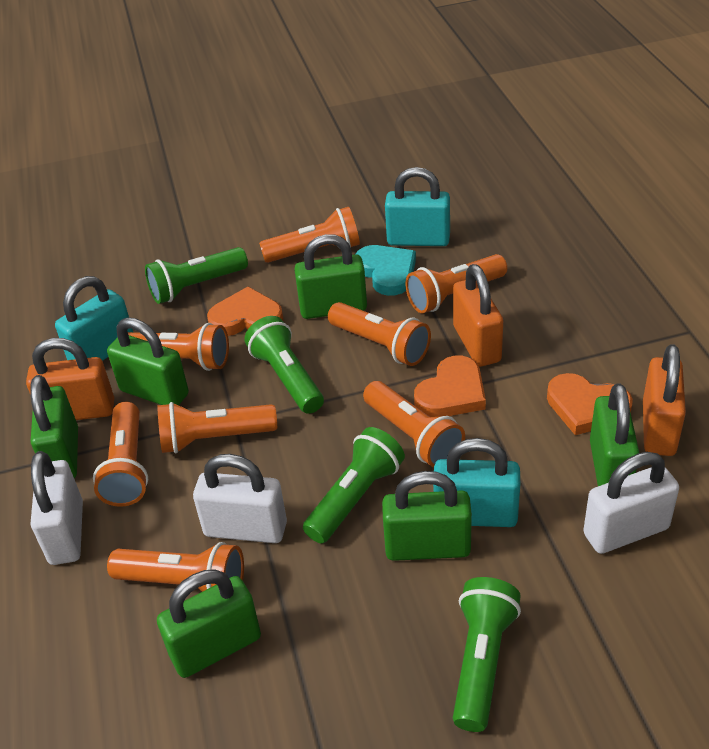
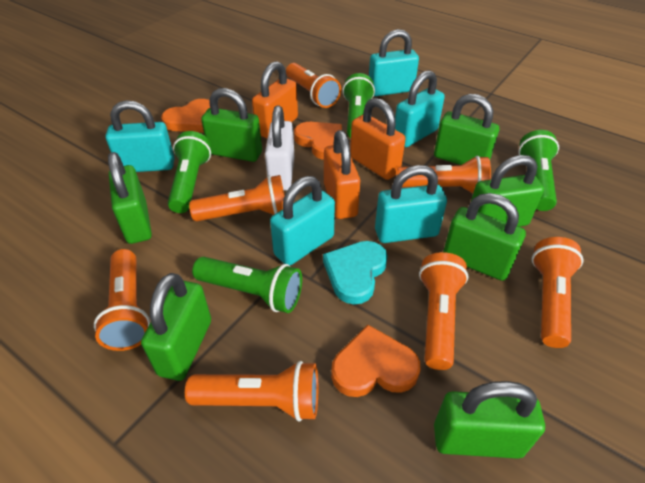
green padlock: [30,375,78,478] [107,318,189,405] [157,569,261,678] [294,234,367,319] [382,471,472,561] [590,384,639,486] = 6 -> [108,152,152,244] [141,273,211,381] [201,88,262,162] [434,94,499,165] [434,381,545,459] [443,193,526,281] [471,155,544,227] = 7
orange flashlight: [93,402,148,507] [107,542,244,592] [128,323,229,371] [158,402,277,453] [259,207,360,263] [328,302,431,366] [363,381,465,468] [406,254,507,313] = 8 -> [94,249,150,351] [185,361,318,421] [189,175,285,221] [286,63,341,108] [397,156,491,193] [419,252,469,370] [532,237,583,348] = 7
turquoise padlock: [55,276,133,361] [385,167,450,246] [433,438,520,527] = 3 -> [105,100,175,172] [270,176,335,265] [369,29,419,96] [375,165,447,243] [395,70,445,147] = 5
white padlock: [31,451,83,565] [193,454,287,543] [583,452,679,554] = 3 -> [265,106,294,191] = 1

